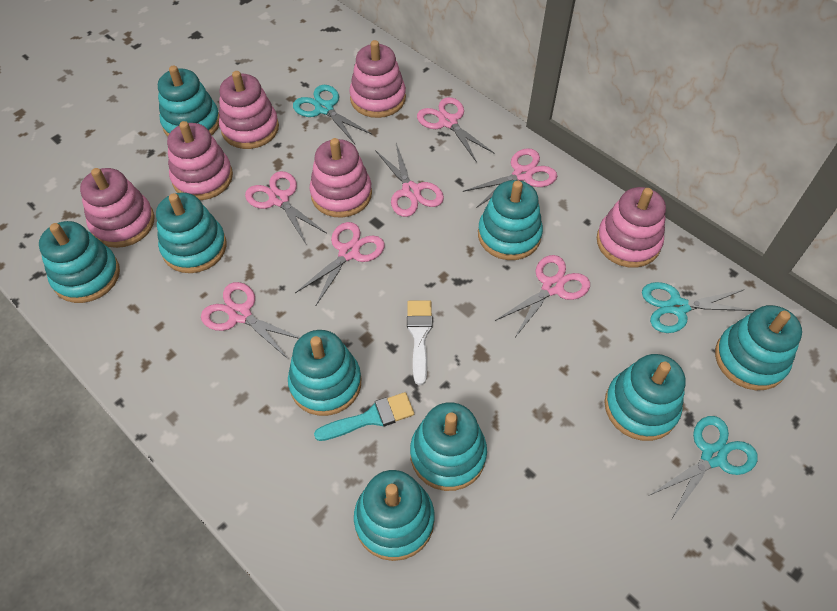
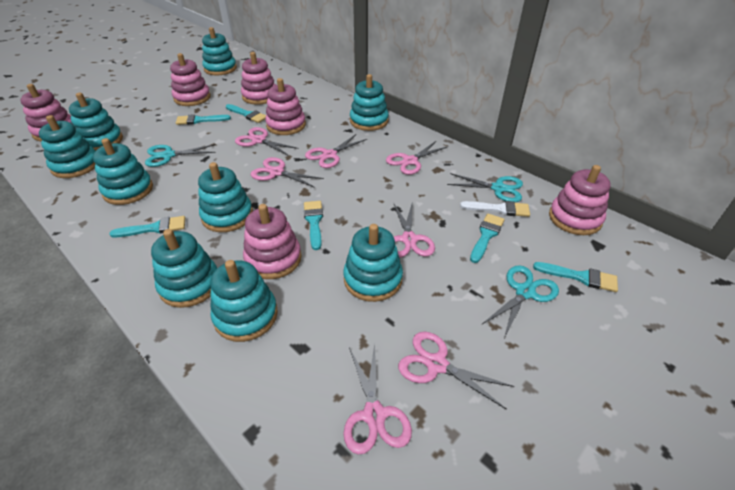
turquoise brush: [314,392,414,441] = 1 -> [109,216,185,238] [176,114,231,125] [226,104,266,123] [304,201,323,250] [470,214,505,263] [533,262,618,292] = 6

